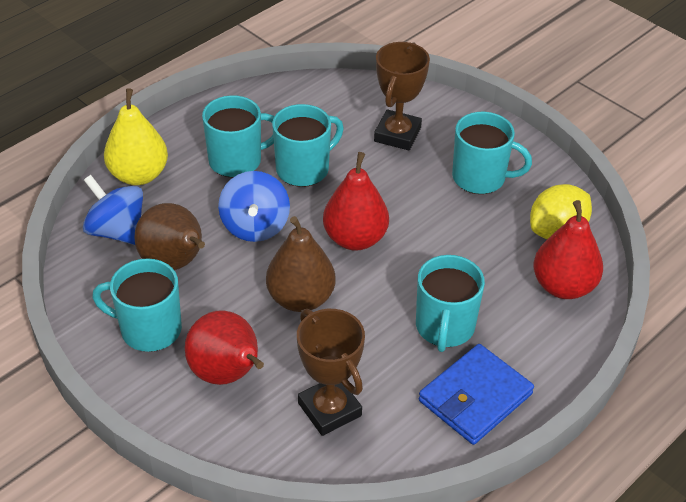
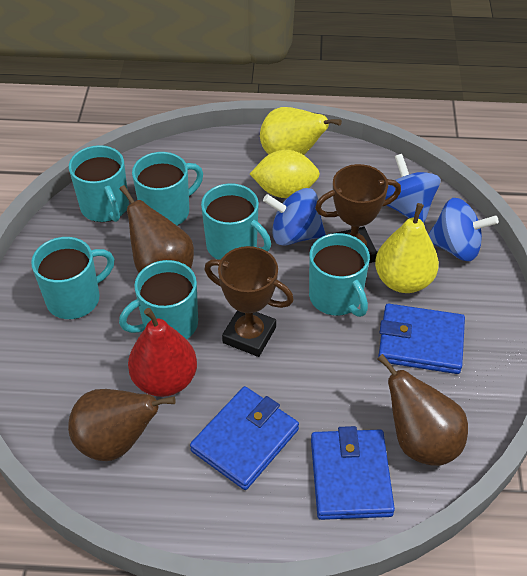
blue spinning top: [83,175,143,245] [218,171,290,242] = 2 -> [263,188,326,246] [385,154,441,223] [428,198,499,261] = 3
blue wallet: [419,344,534,445] = 1 -> [190,386,299,490] [311,426,395,520] [378,303,465,374] = 3
brown pear: [134,203,205,270] [266,216,335,312] = 2 -> [68,389,176,461] [119,185,194,273] [377,354,468,466] = 3
red pear: [185,310,264,385] [323,152,389,251] [533,200,603,299] = 3 -> [128,308,197,397] = 1
turquoise mug: [92,258,182,352] [202,95,274,177] [272,104,344,187] [416,255,485,352] [452,112,532,194] = 5 -> [31,237,114,319] [69,145,129,222] [119,260,198,339] [132,152,203,226] [201,183,271,260] [309,233,370,317] = 6
yellow pear: [104,88,168,185] = 1 -> [260,107,342,155] [375,203,439,293] = 2

